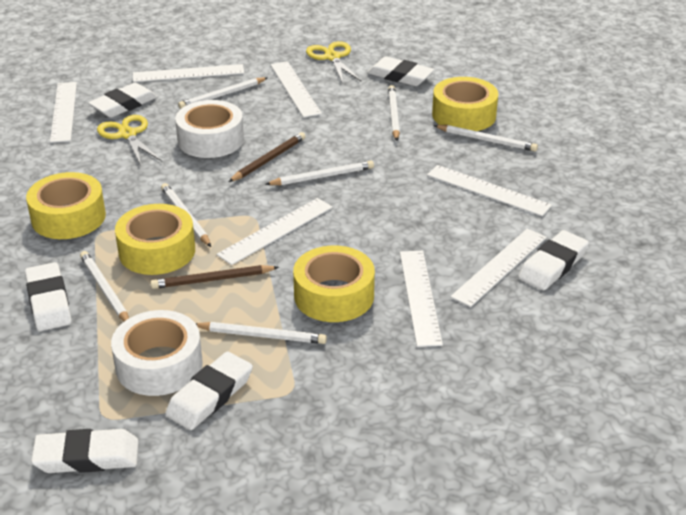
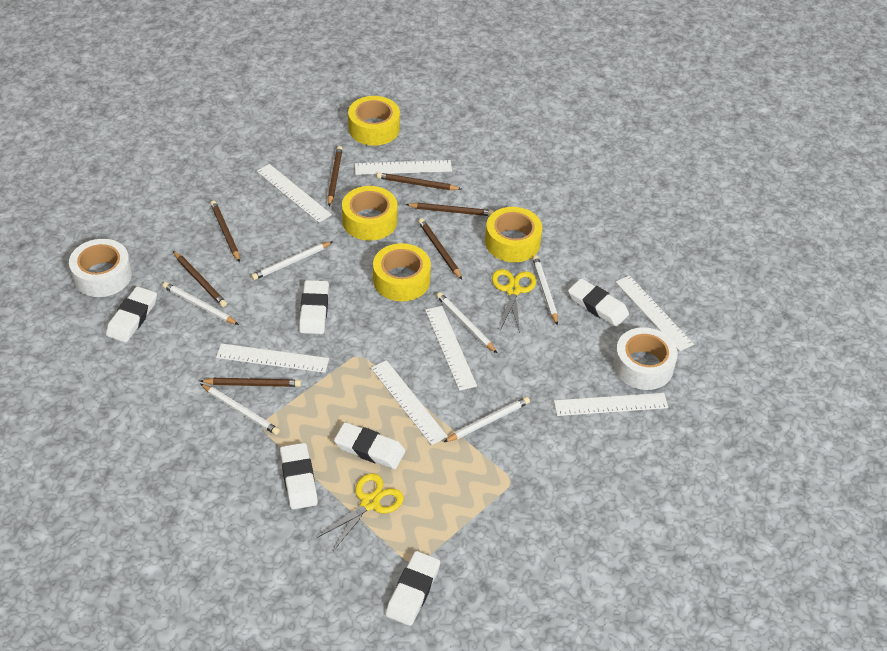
brown pencil: [150,265,279,289] [229,132,306,182] = 2 -> [173,251,227,307] [201,378,301,387] [210,200,240,262] [328,146,343,206] [377,172,462,190] [405,203,494,216] [418,219,462,279] = 7
white pencil: [80,251,129,321] [161,183,211,247] [178,77,267,109] [196,322,327,344] [265,161,374,185] [388,85,400,141] [434,125,538,152] = 7 -> [163,282,239,325] [201,384,280,435] [251,241,333,280] [436,292,497,353] [444,397,530,442] [532,255,558,325] = 6

